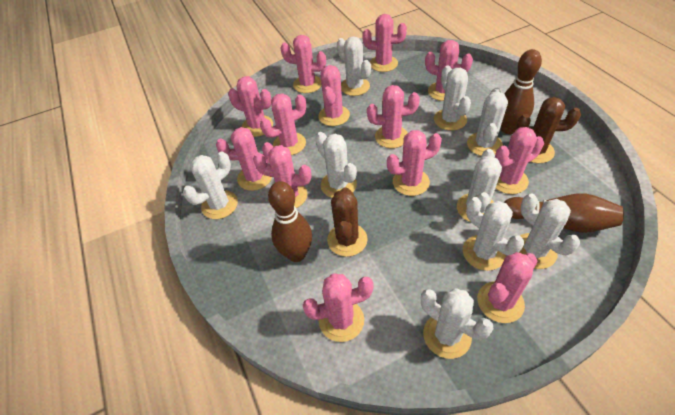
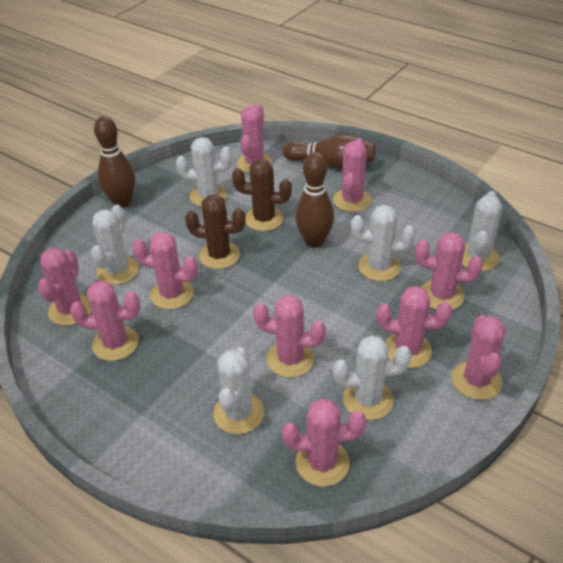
pink cactus: [216,127,273,191] [228,76,273,137] [253,145,311,208] [260,93,306,155] [280,35,326,93] [303,273,374,342] [318,65,350,126] [362,14,407,72] [367,85,420,148] [387,130,442,196] [425,40,473,101] [477,252,537,323] [495,127,544,194] = 13 -> [38,248,92,326] [70,280,140,361] [132,232,198,310] [237,104,272,173] [253,295,326,378] [282,399,366,487] [333,138,372,212] [376,286,452,368] [415,232,483,310] [452,315,506,400] = 10
white cactus: [183,152,238,219] [315,132,357,198] [337,36,371,96] [421,288,494,359] [434,65,471,131] [457,149,502,222] [463,197,524,271] [467,88,508,156] [519,194,580,269] = 9 -> [91,205,139,285] [176,137,232,207] [213,347,264,434] [333,335,412,420] [351,205,415,281] [462,191,502,271] = 6

